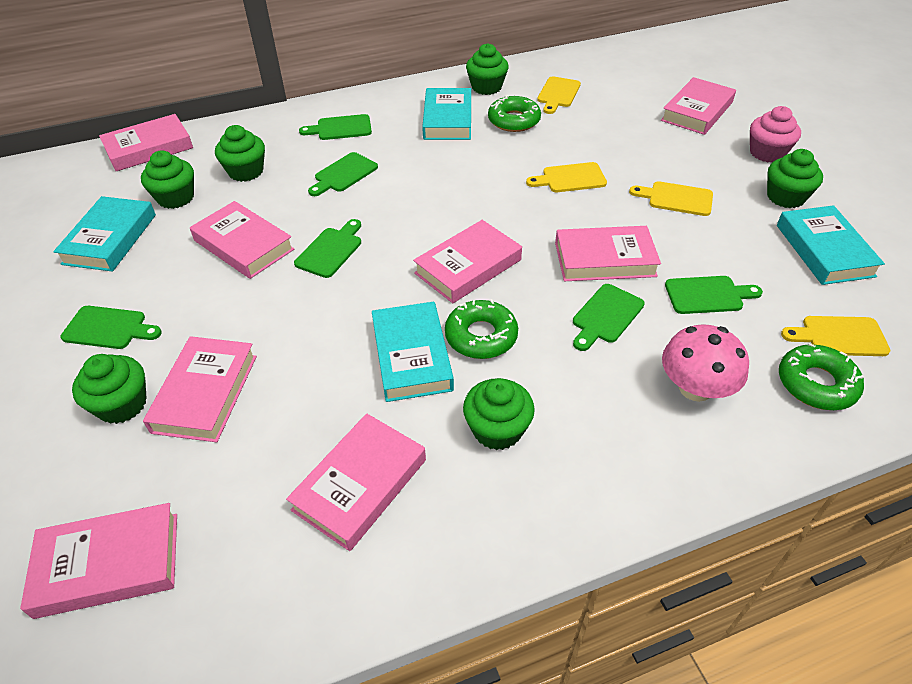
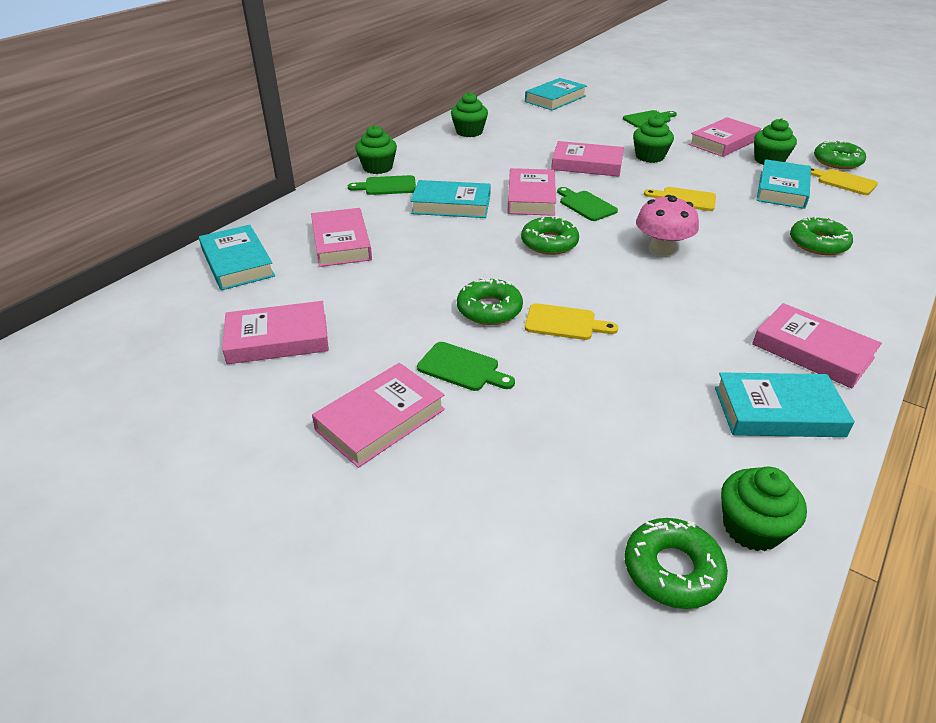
green cupcake: [72,354,147,424] [141,150,194,209] [215,125,265,182] [463,378,535,450] [466,43,509,95] [767,149,823,208] = 6 -> [355,125,397,174] [451,92,488,137] [633,115,674,163] [721,467,807,551] [754,118,797,165] = 5
green cutting board: [60,306,162,349] [294,219,361,278] [299,114,372,140] [308,152,378,196] [573,284,645,351] [665,276,763,314] = 6 -> [348,175,416,195] [417,342,515,391] [557,187,618,221] [623,110,677,128] = 4
green donut: [445,299,518,359] [488,95,541,132] [779,343,864,410] = 3 -> [457,277,523,325] [521,216,579,255] [625,518,728,609] [790,216,853,255] [814,140,866,169] = 5
pink book: [20,503,177,619] [99,114,193,171] [143,336,257,442] [190,201,294,279] [286,413,426,551] [413,220,522,303] [555,226,661,281] [661,77,736,135] = 8 -> [222,301,329,364] [311,208,372,267] [312,363,445,468] [508,168,556,216] [551,141,624,177] [689,117,761,157] [752,303,882,389] = 7
pink cupcake: [750,106,801,163] = 1 -> none = 0
turquoise book: [53,196,156,272] [372,302,454,402] [422,88,471,140] [777,205,885,285] = 4 -> [199,225,275,290] [411,180,491,218] [525,78,587,110] [715,372,855,437] [756,159,811,209] = 5
yellow cutting board: [526,162,607,192] [537,76,581,114] [629,181,713,216] [781,316,890,356] = 4 -> [525,303,618,340] [644,187,716,211] [811,168,878,195] = 3

